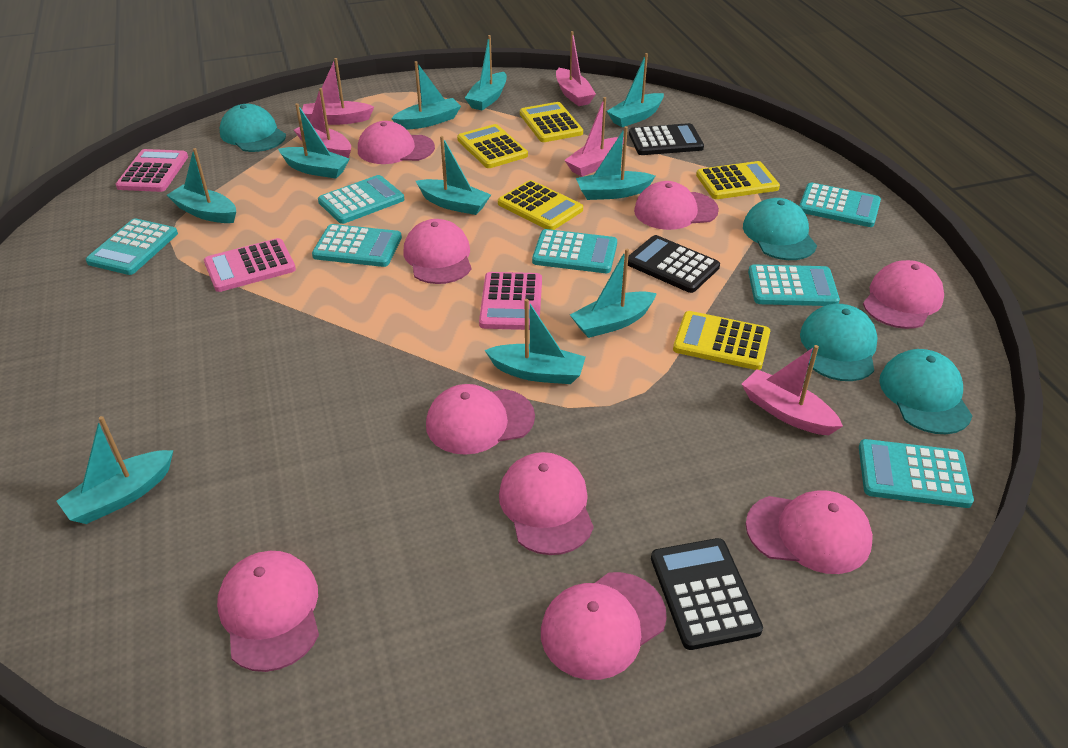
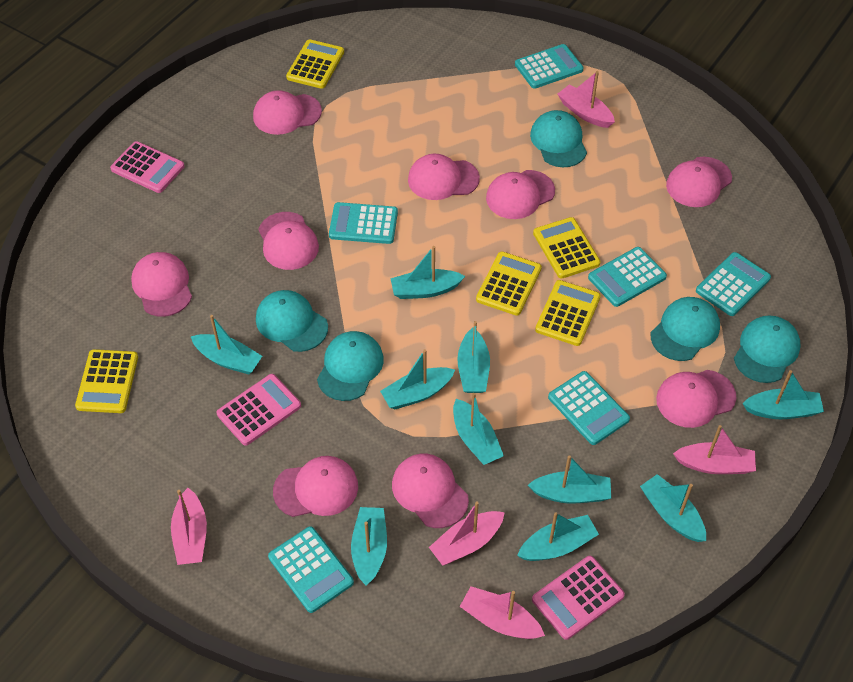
black calculator: [628,235,720,293] [629,123,704,155] [651,538,763,650] = 3 -> none = 0
turquoise calculator: [86,218,178,275] [312,224,402,267] [318,175,404,224] [532,229,617,273] [748,265,840,306] [799,183,881,227] [859,439,974,508] = 7 -> [268,526,354,613] [329,202,398,244] [515,44,584,89] [548,371,630,445] [588,247,667,307] [696,252,771,316] = 6
turquoise cap: [220,104,286,152] [743,198,817,260] [800,304,878,381] [879,349,972,434] = 4 -> [256,290,328,352] [317,331,384,401] [530,110,587,167] [651,297,720,361] [734,316,800,383] = 5

